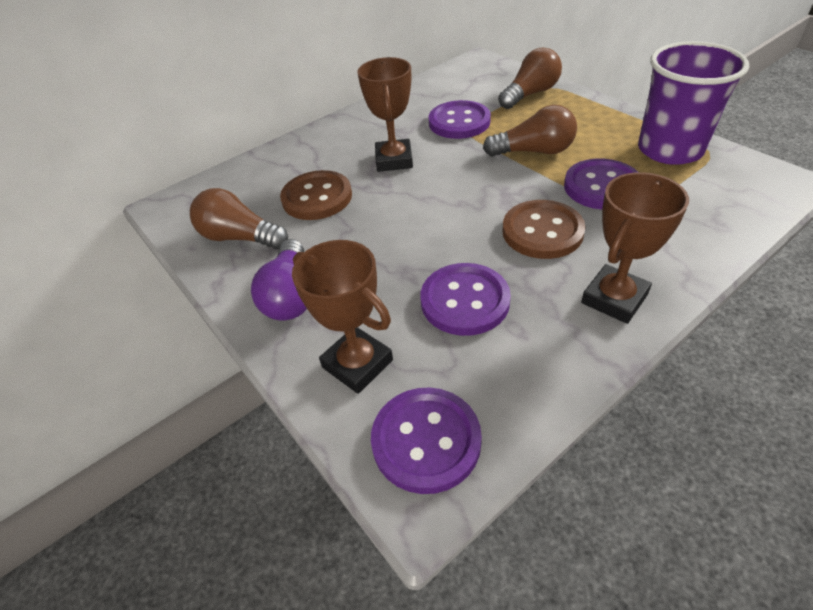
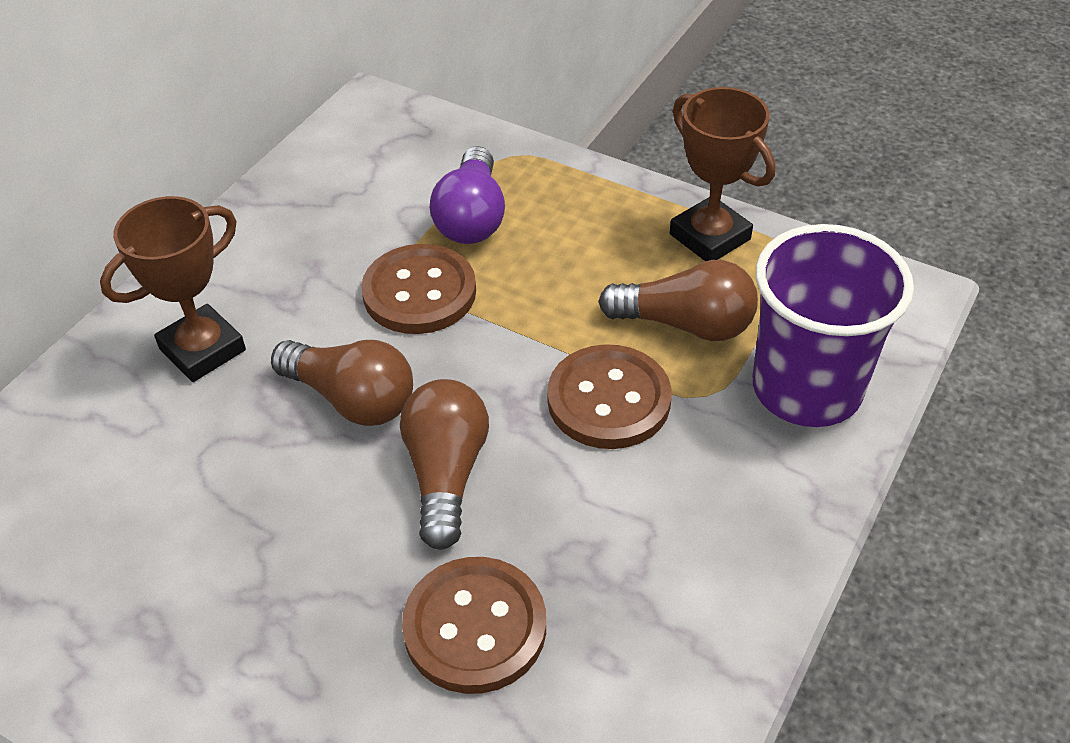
brown button: [280,170,352,220] [503,200,586,259] = 2 -> [361,244,476,334] [402,557,546,694] [547,344,672,449] = 3
brown trophy: [292,240,393,394] [357,57,413,172] [581,172,689,324] = 3 -> [100,196,246,382] [670,87,775,261] = 2
purple button: [371,387,482,494] [420,263,511,336] [428,100,491,139] [564,159,638,210] = 4 -> none = 0

